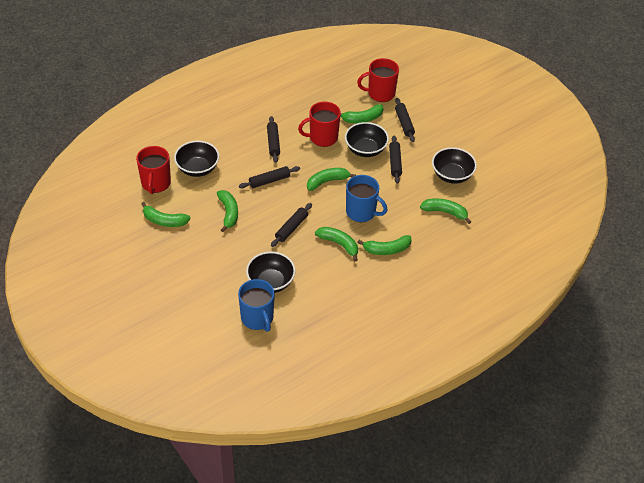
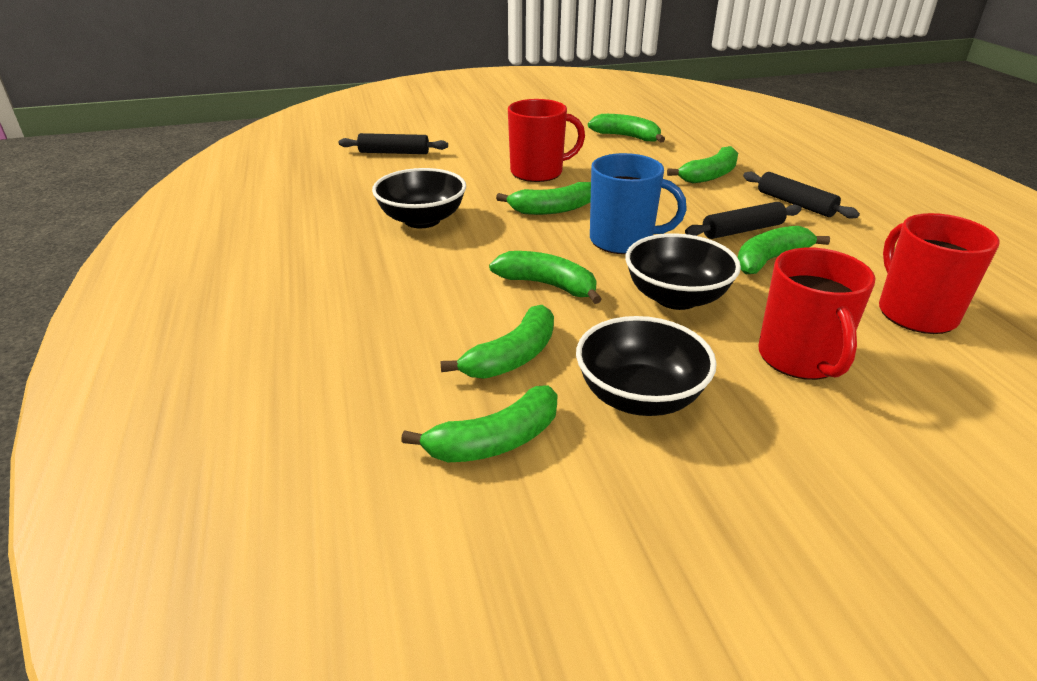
black bowl: [174,141,219,177] [246,252,296,293] [345,122,389,157] [432,147,477,184] = 4 -> [372,168,466,228] [576,316,717,416] [625,233,741,310] = 3
black rolling pin: [239,166,300,189] [267,116,280,163] [271,203,312,247] [389,136,402,184] [395,98,415,142] = 5 -> [339,133,448,154] [685,202,802,239] [743,172,860,219] = 3
blue mug: [238,279,275,332] [346,175,387,222] = 2 -> [590,153,687,254] = 1

